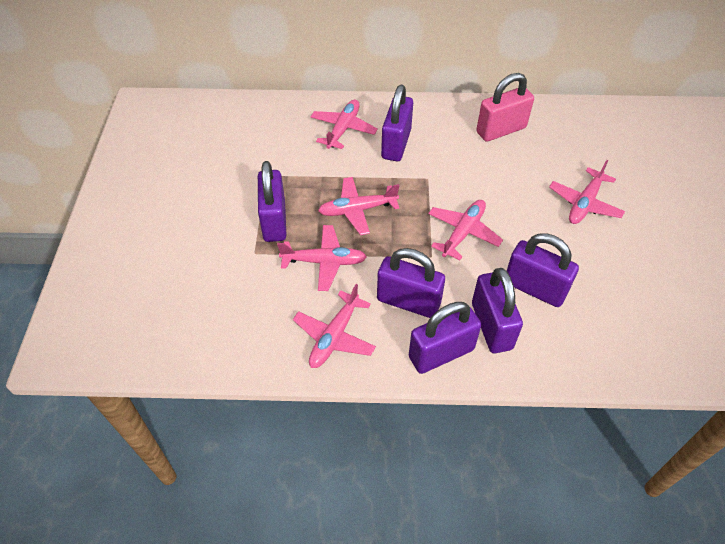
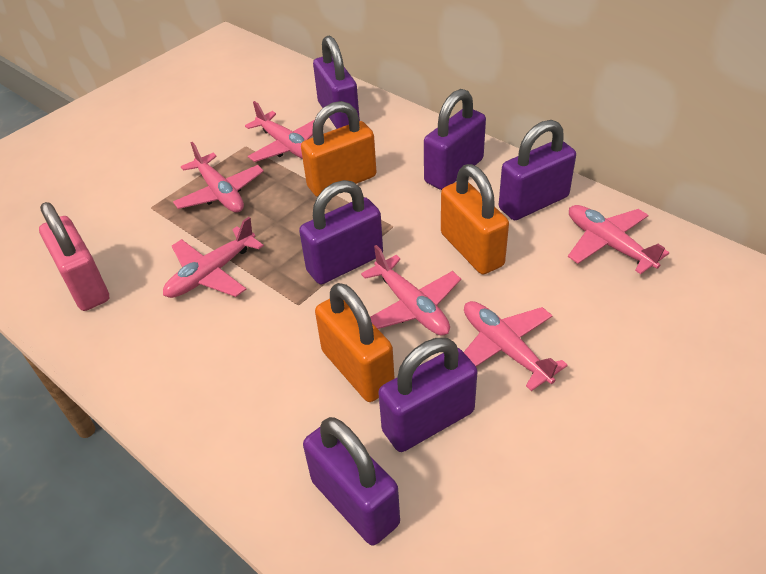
orange padlock: none = 0 -> [301,101,376,197] [315,283,395,402] [441,164,509,275] = 3

